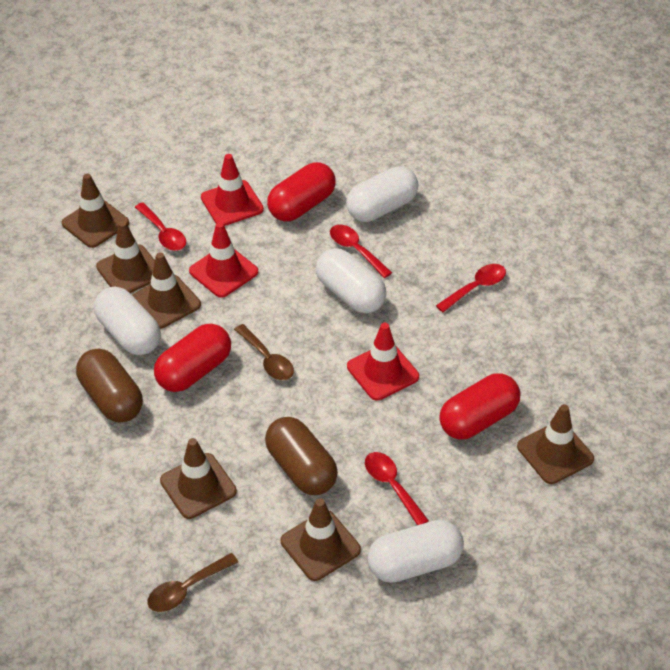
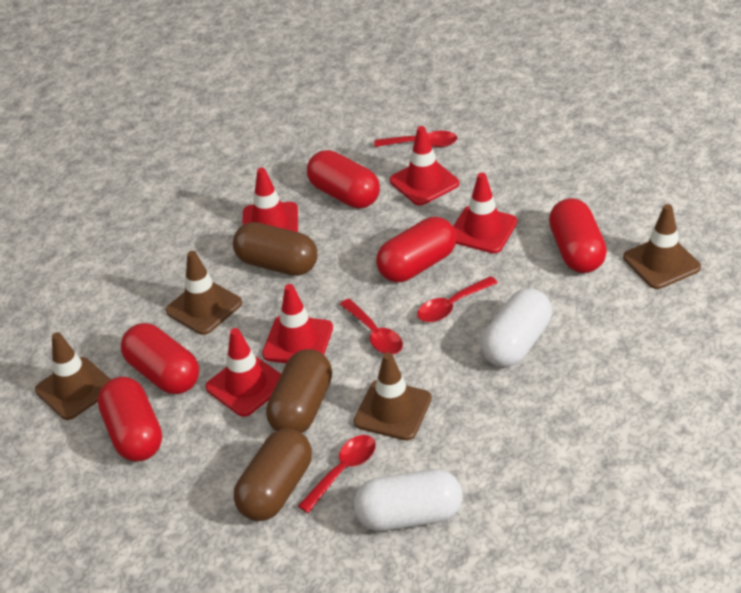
brown capsule: [76,349,143,423] [265,417,338,495] = 2 -> [233,222,317,276] [234,429,312,521] [266,349,332,433] = 3
brown spoon: [147,553,238,612] [234,324,294,380] = 2 -> none = 0
brown traffic cone: [62,174,129,248] [96,221,155,293] [132,252,201,329] [160,438,237,519] [281,498,361,581] [517,404,594,484] = 6 -> [35,332,111,420] [166,251,242,335] [354,352,432,441] [623,204,701,289] = 4
red capsule: [154,323,231,392] [267,162,336,222] [439,374,520,439] = 3 -> [98,377,162,461] [121,323,199,394] [307,150,380,209] [376,217,456,282] [549,198,607,273] = 5
red traffic cone: [189,222,258,298] [201,154,264,226] [347,323,419,400] = 3 -> [205,328,281,417] [242,168,298,232] [262,284,333,363] [390,126,459,205] [453,173,517,253] = 5
white capsule: [94,287,161,355] [316,248,386,313] [346,166,418,222] [367,520,464,583] = 4 -> [354,469,463,531] [481,288,552,367] = 2

